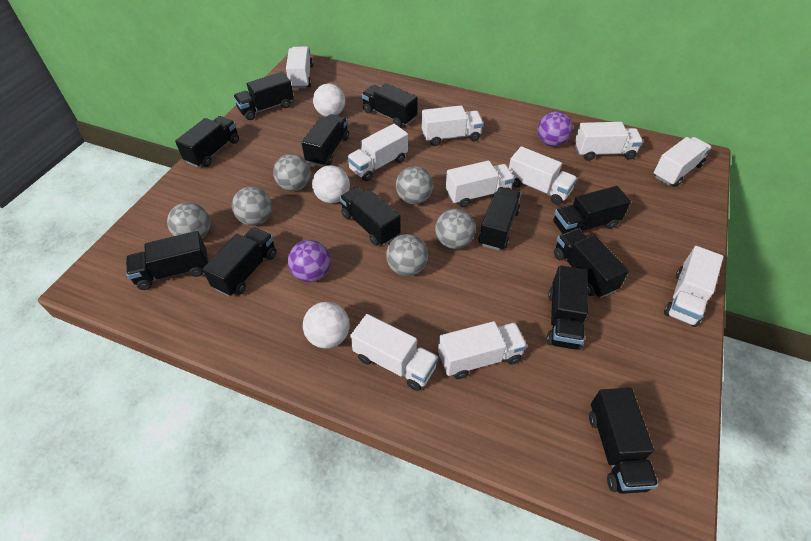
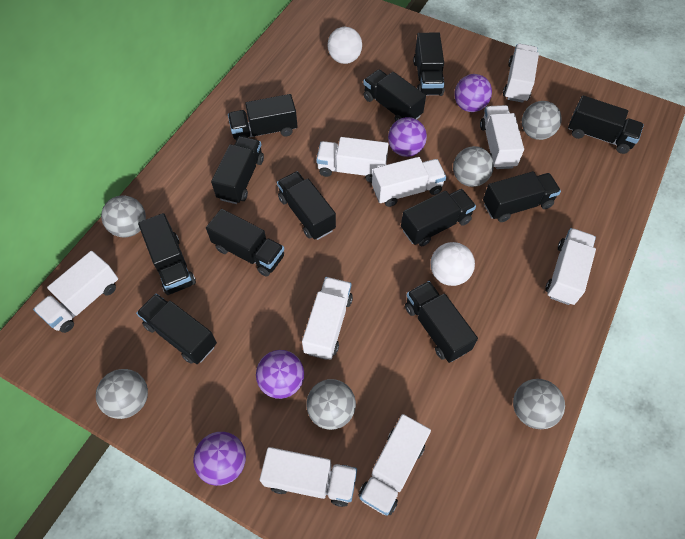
purple ball: [288,240,331,282] [537,111,573,147] = 2 -> [193,432,246,486] [256,350,304,399] [388,117,427,157] [454,74,492,112] = 4
white ball: [303,302,350,349] [312,165,350,203] [313,84,345,117] = 3 -> [328,27,362,64] [430,242,475,286] = 2
white truck: [286,46,313,89] [347,124,408,181] [350,314,438,391] [422,105,484,146] [438,321,527,379] [446,161,515,207] [509,146,577,205] [575,122,643,161] [654,137,712,187] [664,246,723,327] = 10 -> [33,251,118,333] [260,447,357,507] [302,277,353,360] [316,137,389,183] [359,414,431,516] [372,157,446,207] [480,105,524,169] [503,44,539,103] [545,228,596,305] = 9

